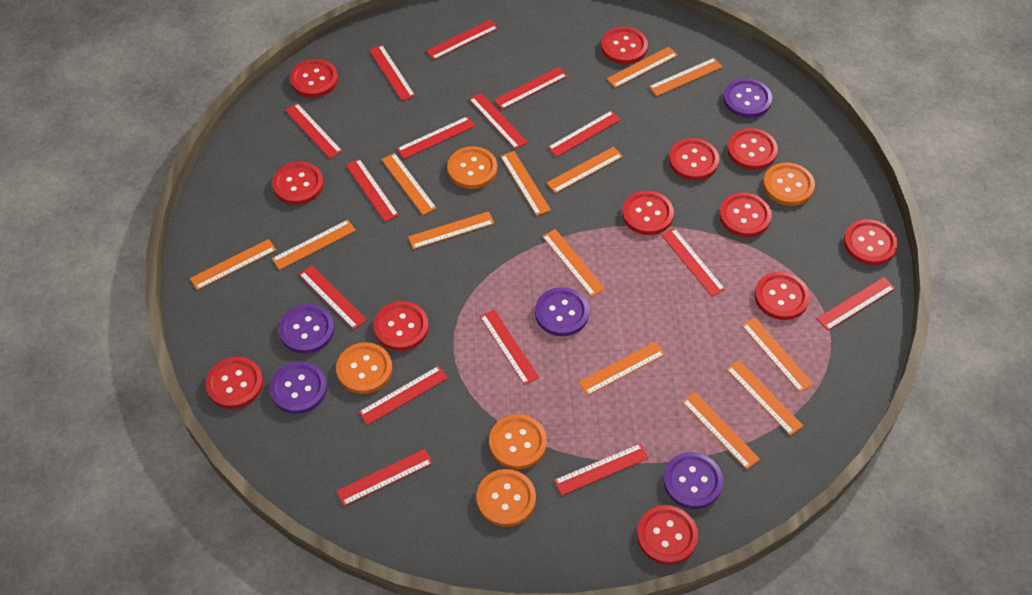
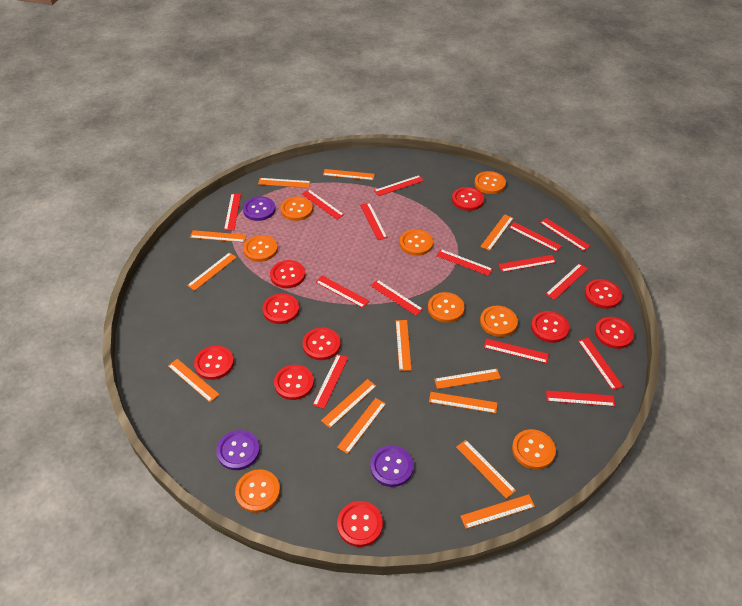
orange button: [336,342,392,394] [447,146,497,189] [476,469,536,527] [489,414,547,469] [763,162,815,206] = 5 -> [235,469,280,513] [243,235,278,262] [281,196,313,221] [400,229,433,256] [428,292,465,323] [474,171,506,194] [480,306,518,337] [512,429,556,469] = 8
purple button: [270,361,327,414] [279,304,334,354] [535,287,589,336] [663,452,723,509] [723,78,772,118] = 5 -> [216,430,260,470] [243,196,276,221] [370,445,414,487] = 3
red button: [206,357,263,409] [272,161,324,205] [290,59,338,98] [374,301,429,351] [601,27,648,64] [622,191,674,235] [637,505,698,565] [669,138,719,180] [719,192,772,237] [727,128,778,170] [755,272,810,320] [844,219,898,265] = 12 -> [194,346,234,380] [262,294,299,324] [270,260,305,288] [274,365,314,400] [302,327,341,360] [337,501,383,547] [452,187,484,211] [531,311,570,343] [585,279,622,309] [595,317,634,349] = 10

